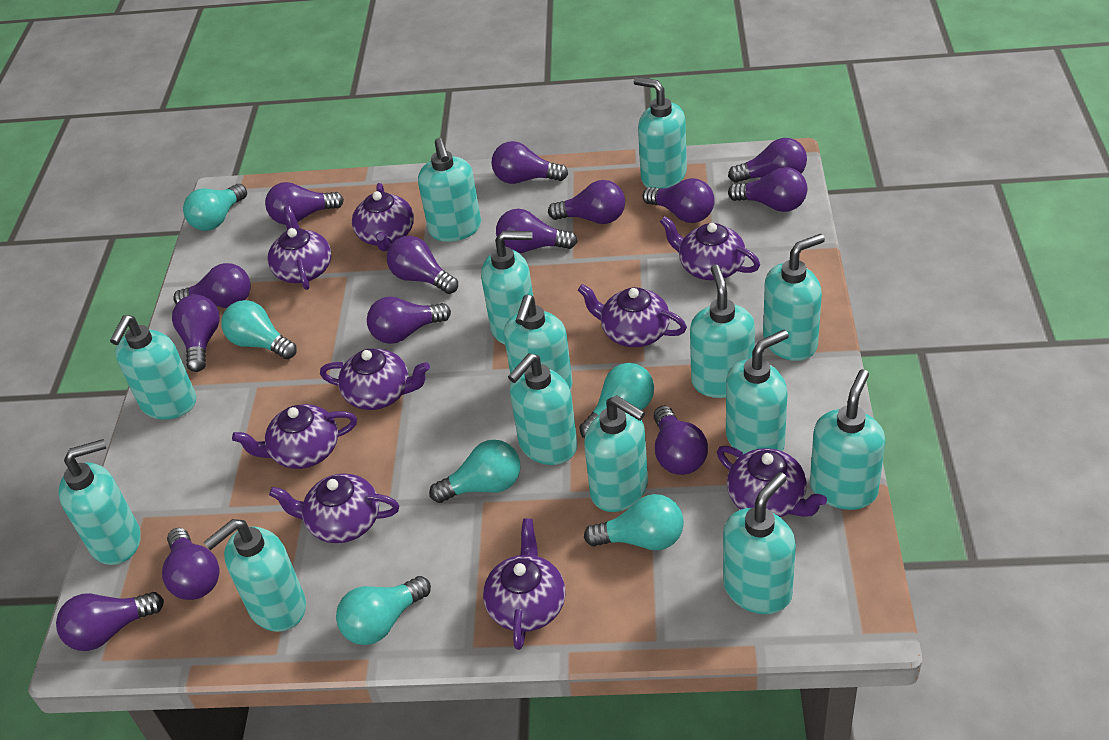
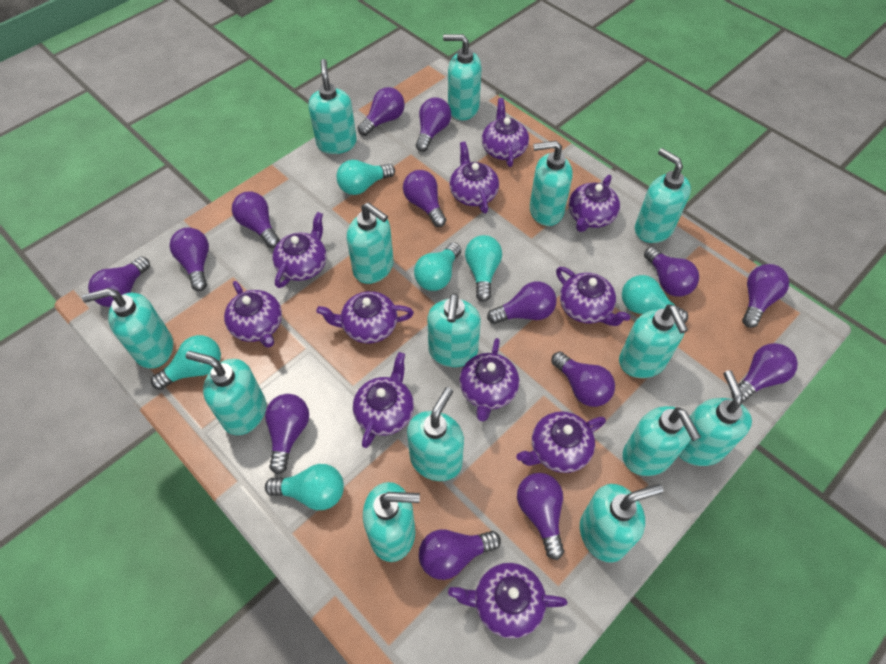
purple teapot: [232,404,357,469] [268,206,331,290] [269,473,400,543] [320,349,430,410] [352,183,414,251] [483,519,566,650] [578,284,687,347] [660,216,760,280] [717,446,827,517] = 9 -> [224,281,282,348] [272,212,327,288] [316,291,414,343] [353,352,414,448] [448,563,567,639] [450,141,499,214] [459,338,519,421] [482,98,529,167] [516,411,606,473] [556,267,630,326] [568,175,620,232] = 11

